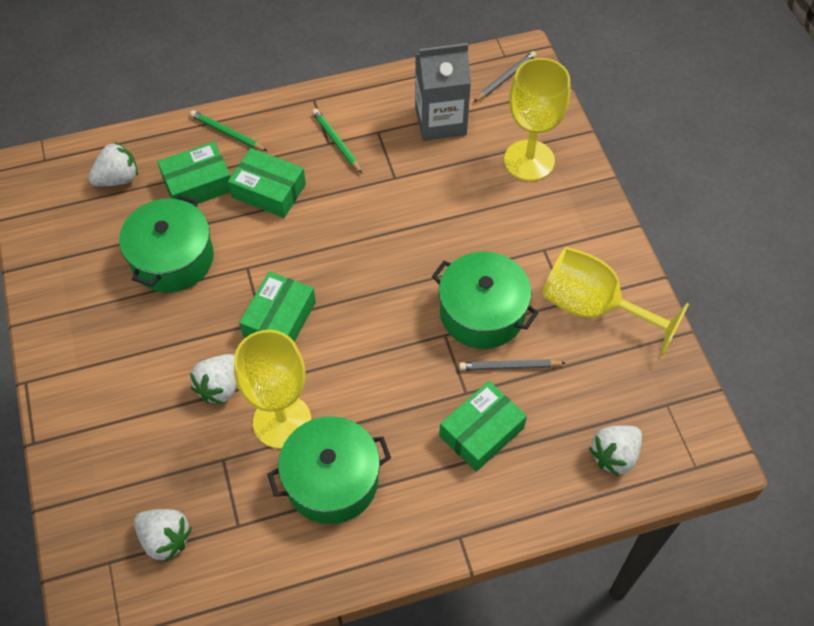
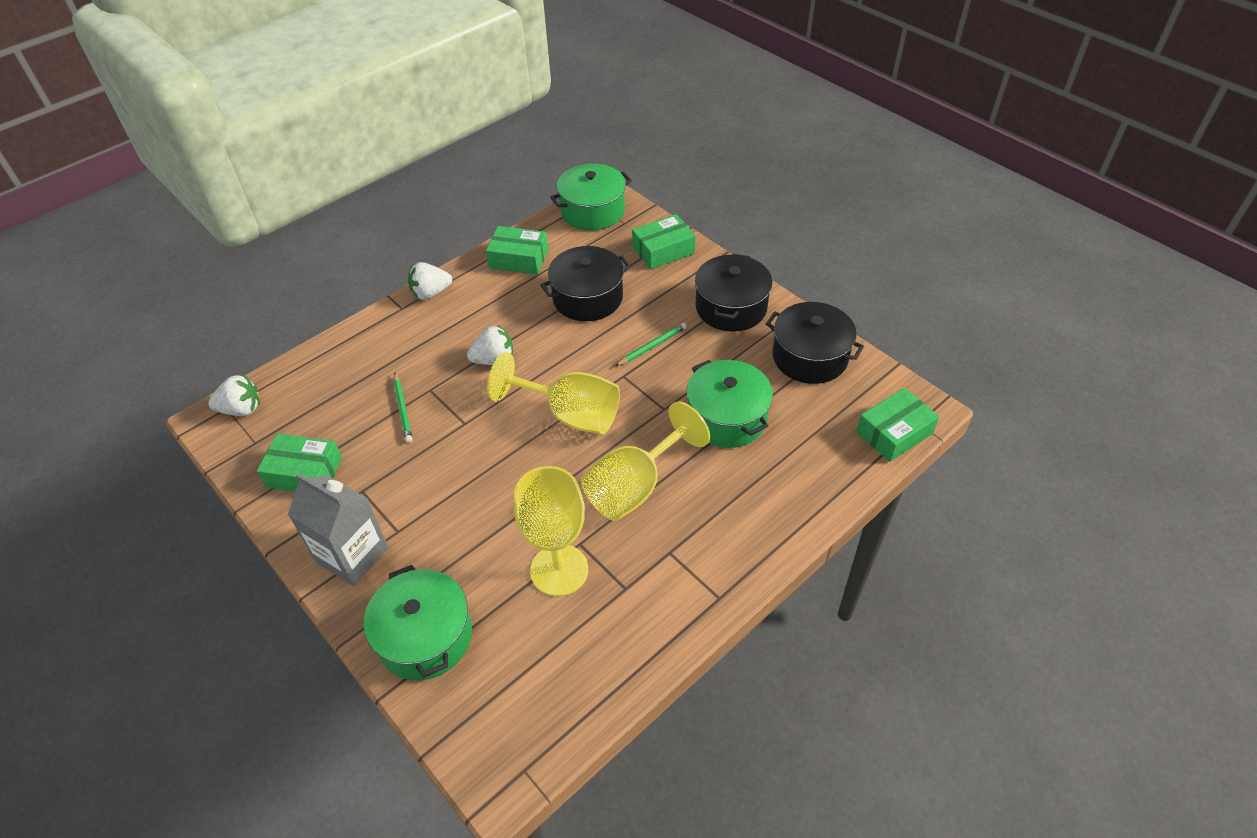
black pot: none = 0 -> [541,246,631,321] [695,254,773,332] [766,302,864,384] = 3
grey pencil: [459,359,565,371] [474,51,536,102] = 2 -> none = 0
white strawberry: [88,142,138,186] [134,509,192,562] [190,354,236,404] [589,425,642,476] = 4 -> [208,375,260,416] [408,262,452,300] [467,325,513,365] = 3

